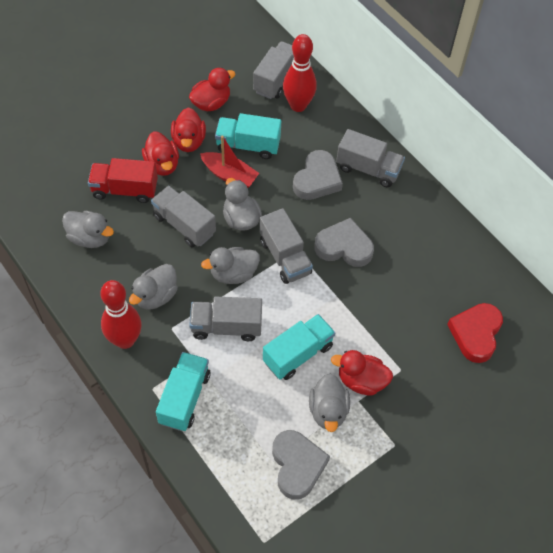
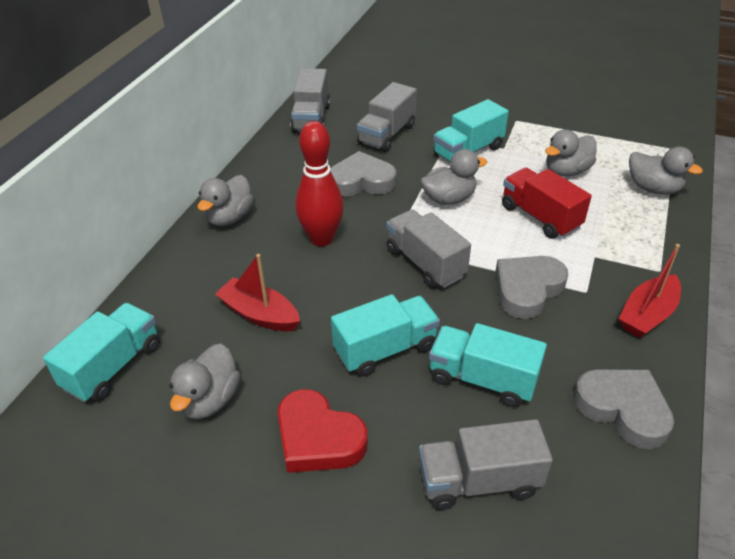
grey truck: [151,186,216,247] [189,297,262,341] [253,41,294,99] [259,208,313,284] [336,129,405,187] = 5 -> [291,68,330,133] [357,82,417,152] [386,209,471,288] [419,419,553,510] = 4
red boat: [200,136,259,188] = 1 -> [215,254,300,331] [618,244,681,338] = 2
red bowling pin: [101,280,142,349] [283,34,317,112] = 2 -> [295,121,344,246] = 1
red duck: [142,131,179,176] [171,107,206,152] [189,68,235,111] [331,350,393,396] = 4 -> none = 0
turquoise truck: [156,352,210,431] [215,113,281,159] [263,314,335,380] = 3 -> [43,303,160,402] [331,294,440,377] [429,323,547,407] [433,99,509,162] = 4

